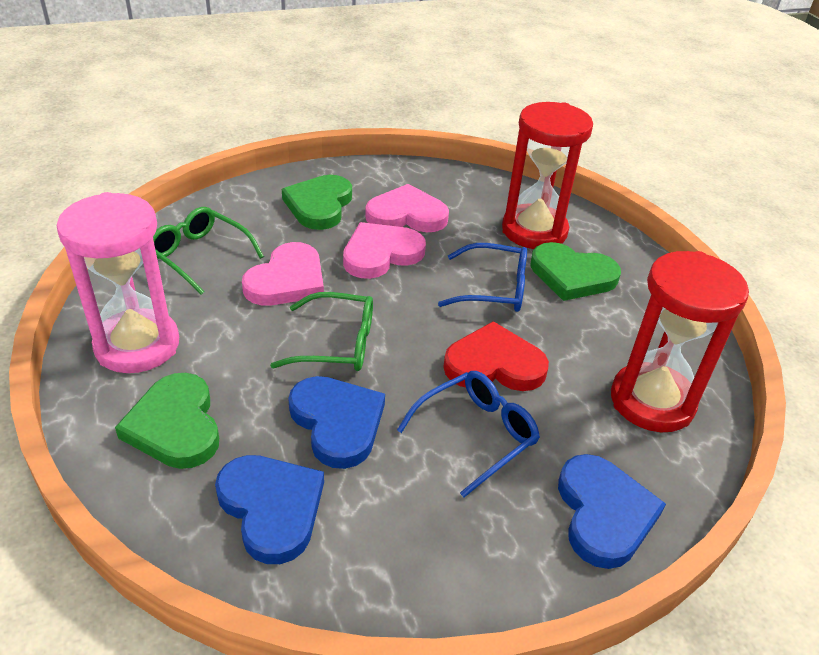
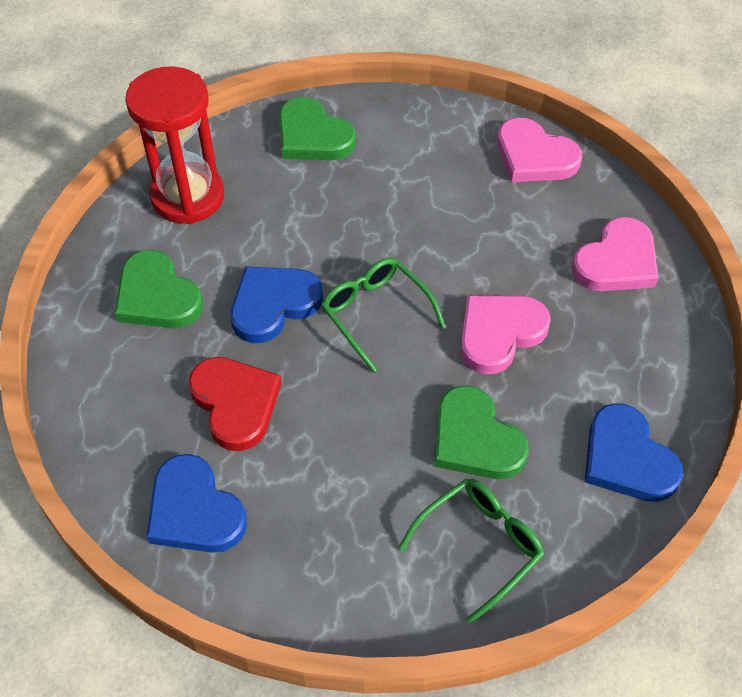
blue glasses: [397,371,540,497] [438,243,527,312] = 2 -> none = 0
pink hourglass: [57,192,179,373] = 1 -> none = 0
red hourglass: [502,102,593,249] [611,251,749,432] = 2 -> [125,66,224,224] = 1

